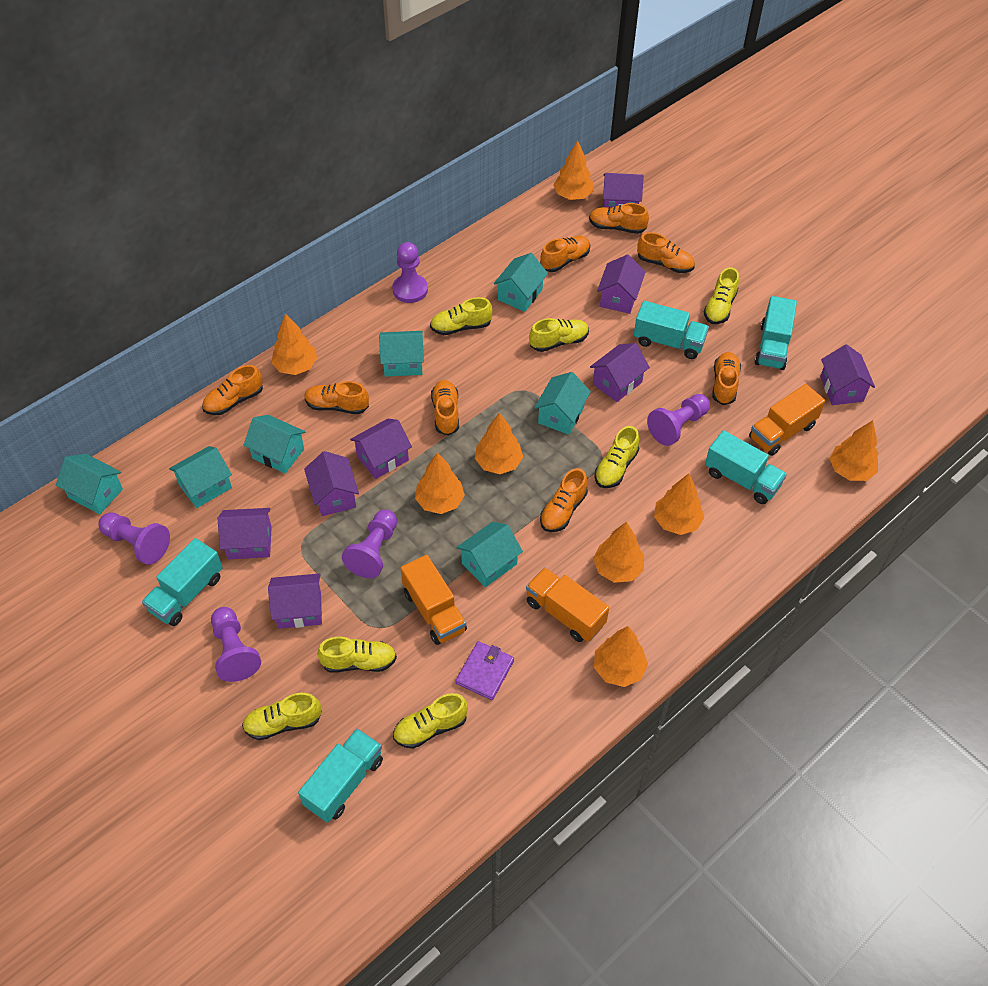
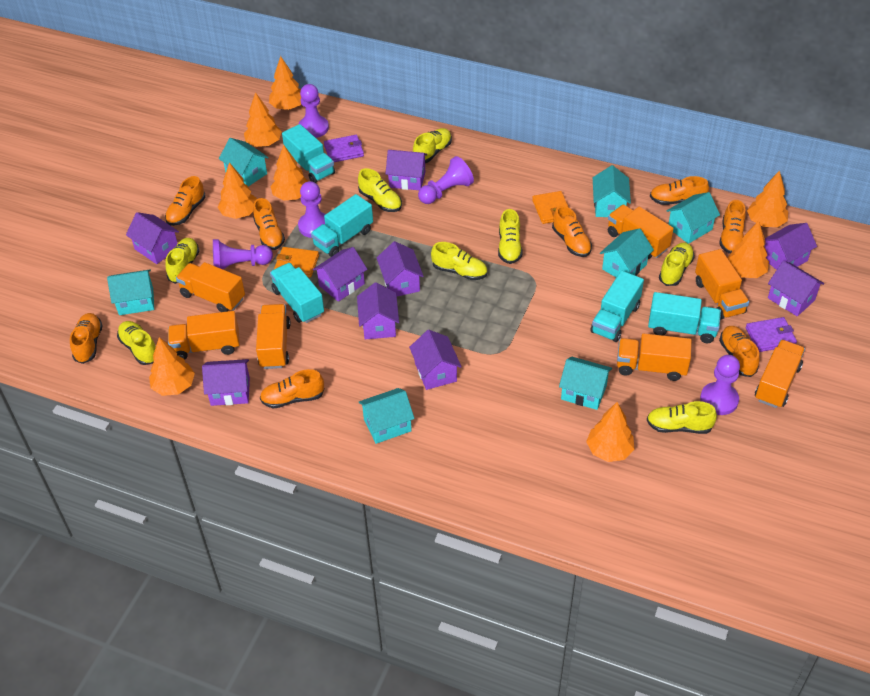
orange truck: [401,555,467,645] [526,567,609,642] [749,384,825,456] = 3 -> [168,311,240,360] [176,262,245,312] [256,304,291,369] [608,205,674,259] [617,333,692,381] [695,249,749,319] [755,340,805,408] = 7
orange wallet: none = 0 -> [274,247,319,277] [532,191,569,224] = 2
purple house: [218,508,272,559] [268,573,322,629] [304,451,359,516] [350,419,412,479] [590,343,650,402] [597,254,645,314] [603,173,644,208] [820,344,875,405] = 8 -> [126,212,179,264] [202,359,250,406] [313,247,367,302] [357,282,399,339] [377,241,424,296] [385,150,427,190] [409,330,462,390] [765,223,817,270] [768,261,825,316] = 9
purple wallet: [456,641,514,700] = 1 -> [324,135,364,162] [746,317,797,352] = 2
yellow shoe: [242,693,321,740] [317,637,397,672] [393,693,468,749] [430,297,492,335] [529,318,589,352] [595,426,639,488] [704,267,739,324] = 7 -> [117,321,156,365] [165,238,200,284] [358,168,402,212] [413,128,452,163] [431,242,487,280] [498,209,522,264] [647,401,717,434] [659,242,695,286] = 8

